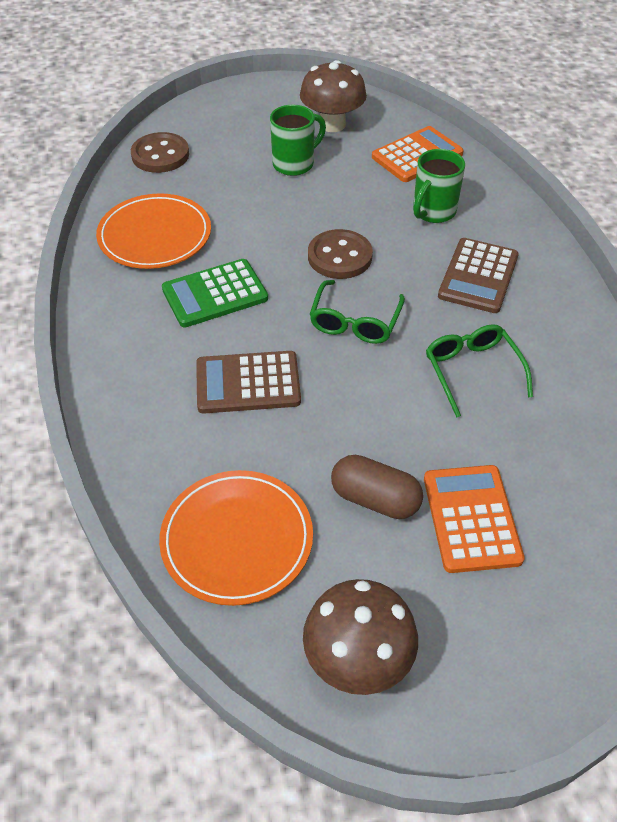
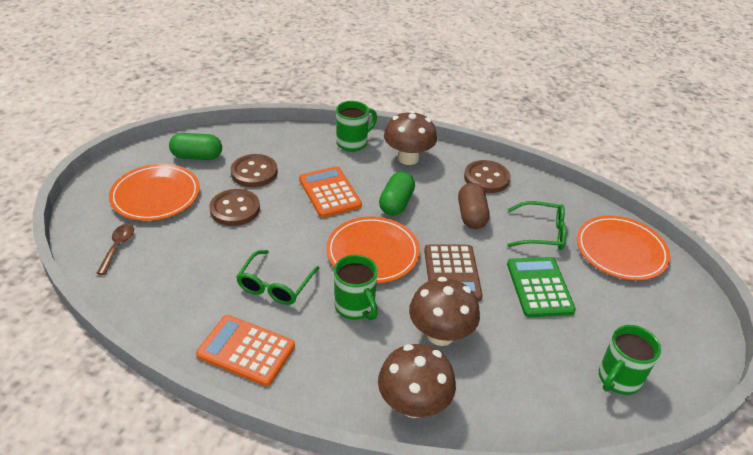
brown button: [131,132,189,173] [308,229,373,279] = 2 -> [209,189,260,226] [231,154,278,187] [464,160,510,193] = 3
brown calculator: [196,351,301,413] [438,238,519,313] = 2 -> [424,245,483,301] = 1
brown mushroom: [300,60,367,132] [303,579,418,695] = 2 -> [378,344,456,418] [384,111,437,165] [409,277,480,346] = 3
brown spoon: none = 0 -> [97,224,134,275] = 1
green capsule: none = 0 -> [169,133,222,160] [379,172,415,216] = 2
green mug: [270,105,326,176] [413,149,465,223] = 2 -> [334,255,378,320] [336,101,377,152] [599,325,661,395] = 3
orange plate: [96,193,211,269] [159,470,313,606] = 2 -> [109,164,200,221] [326,216,420,283] [577,215,670,280] = 3

